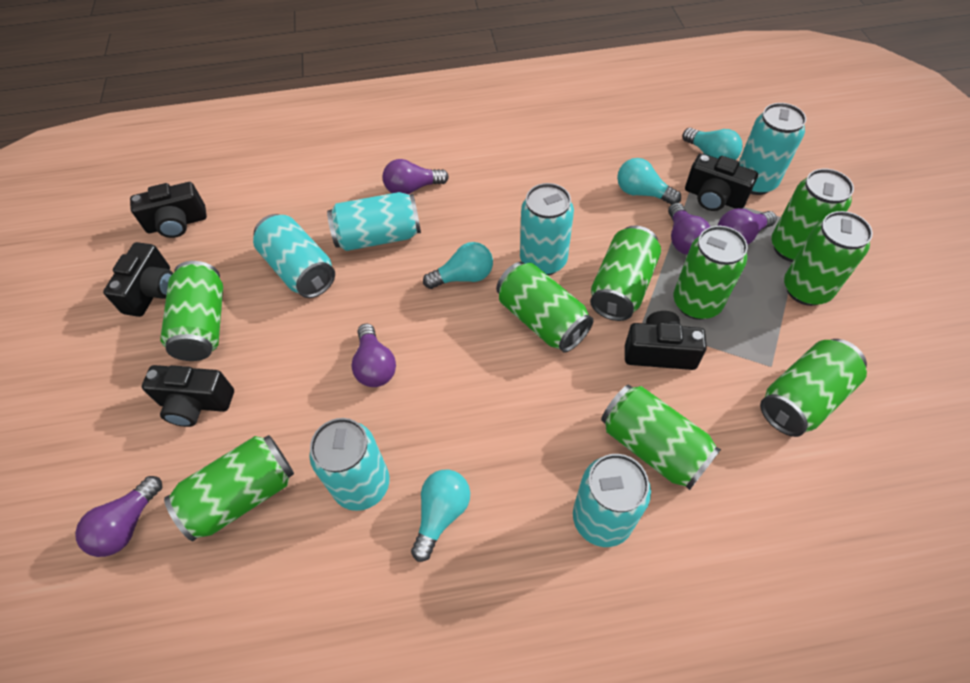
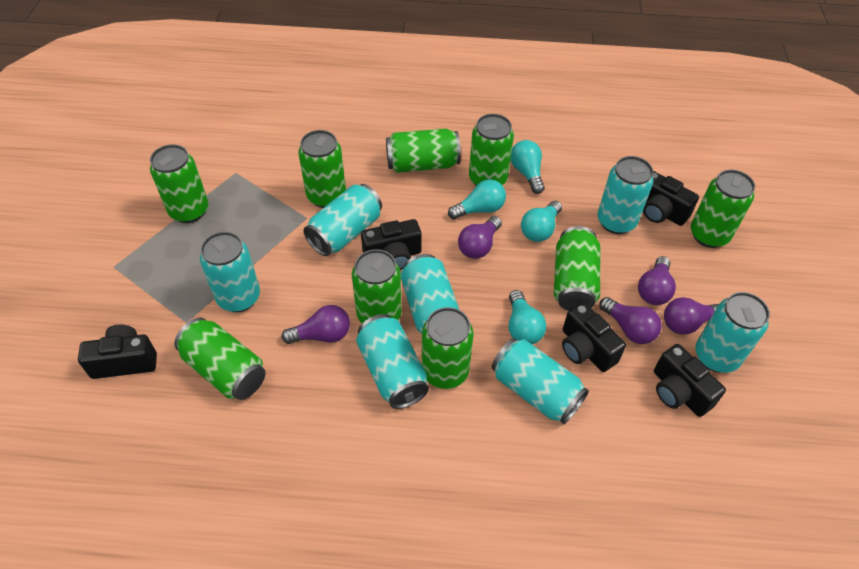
turquoise can: [253,214,335,298] [309,418,390,511] [327,192,421,251] [520,183,574,275] [573,454,651,547] [739,103,806,195] = 6 -> [200,232,260,312] [303,184,382,256] [356,314,429,409] [401,254,459,334] [492,338,589,424] [597,156,653,234] [696,292,770,373] = 7

